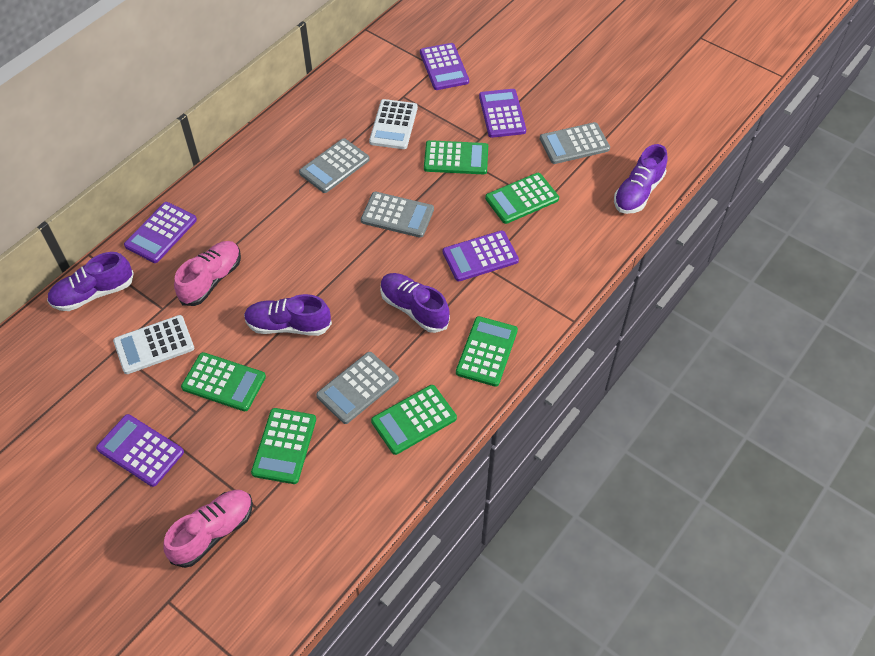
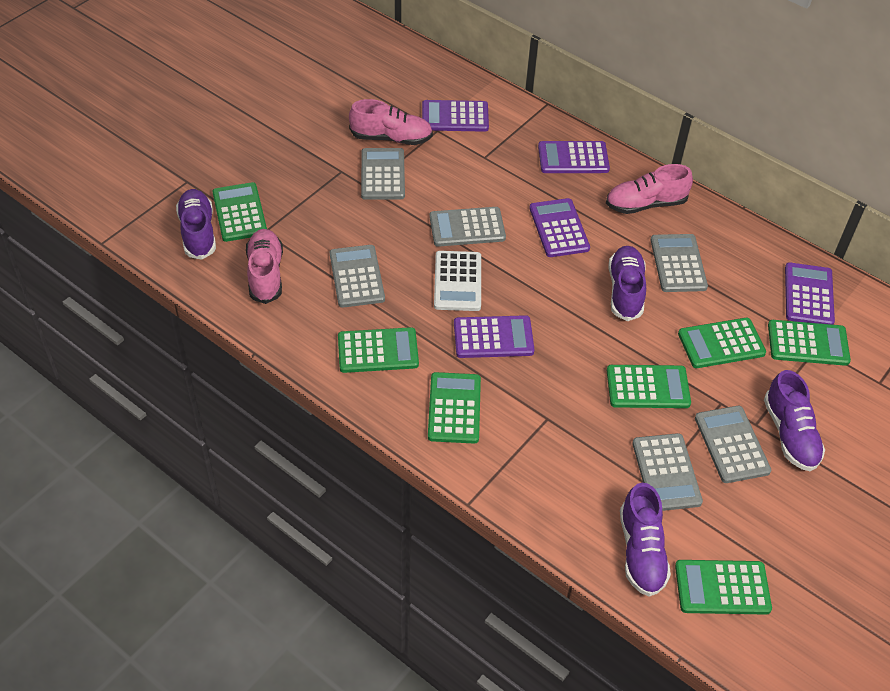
green calculator: [181,352,266,411] [251,408,316,484] [371,385,457,455] [424,140,488,174] [456,316,518,387] [485,173,559,224] = 6 -> [212,182,267,242] [338,327,419,373] [428,372,481,444] [607,365,691,408] [675,560,772,615] [678,318,766,368] [768,320,851,366] = 7
grey calculator: [299,138,370,193] [316,352,399,424] [361,192,434,238] [540,122,610,164] = 4 -> [330,245,385,308] [361,148,405,200] [429,207,506,247] [632,433,703,511] [651,234,708,292] [695,406,771,483] = 6
pink shoe: [164,490,253,568] [174,241,241,306] = 2 -> [246,229,283,304] [349,99,433,145] [606,164,693,214] = 3
white calculator: [113,315,194,374] [369,99,418,149] = 2 -> [434,251,481,311] = 1

